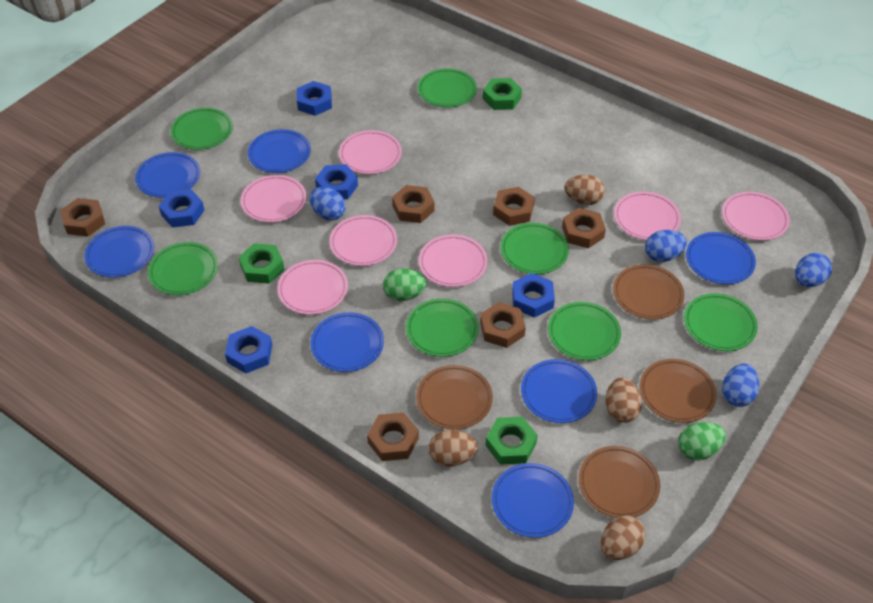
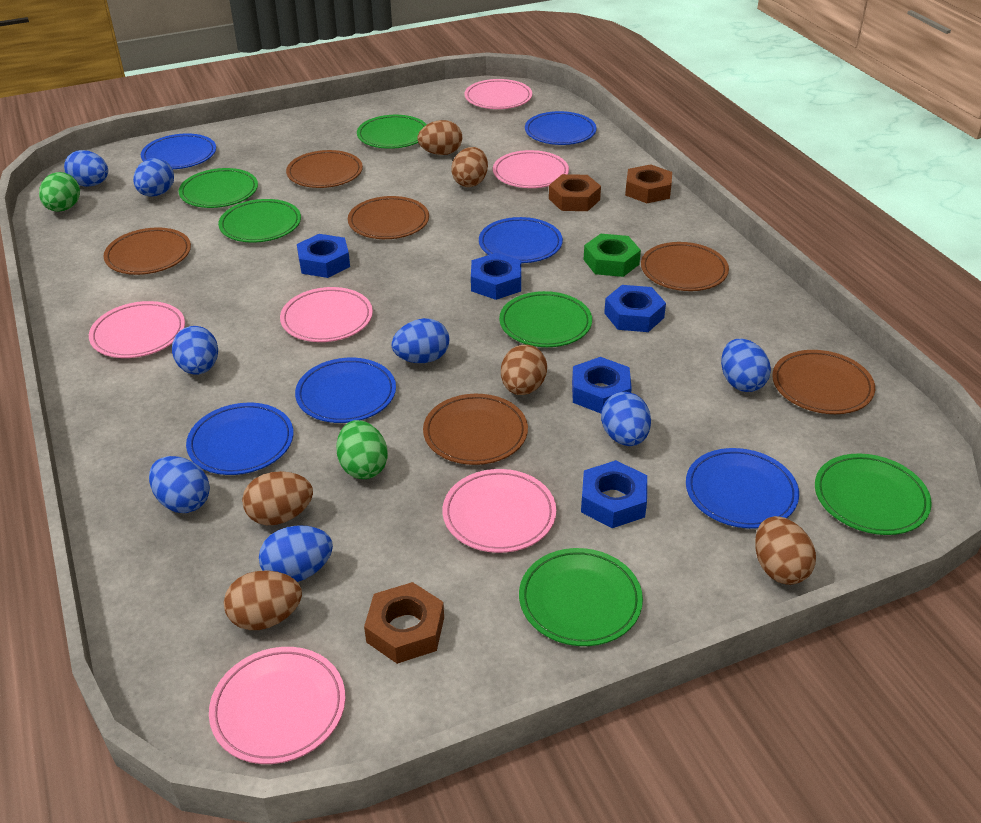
blue egg: [310,187,346,221] [645,230,687,262] [722,363,759,407] [795,253,832,287] = 4 -> [64,150,108,187] [133,158,174,196] [149,456,210,513] [172,326,218,375] [259,525,333,582] [391,318,449,363] [601,392,651,446] [721,339,771,392] = 8
blue plate: [84,226,154,278] [135,152,200,198] [248,129,311,173] [310,312,384,372] [492,463,574,538] [521,359,597,423] [686,232,756,284] = 7 -> [141,134,216,169] [186,403,294,475] [295,358,396,423] [479,217,563,263] [525,111,597,145] [686,448,799,528] = 6
brown egg: [429,430,478,467] [565,175,605,205] [601,515,646,560] [605,377,642,423] = 4 -> [224,570,302,630] [242,471,313,525] [418,120,462,155] [451,147,488,187] [501,345,547,395] [755,516,816,585] = 6
brown nut: [60,198,105,237] [367,413,419,461] [392,185,435,223] [480,302,526,348] [493,187,535,226] [562,208,606,248] = 6 -> [364,582,444,664] [549,174,601,211] [625,164,672,203] = 3
brown plate: [416,365,493,430] [579,446,660,518] [613,264,684,320] [640,359,717,423] = 4 -> [103,227,191,275] [286,150,363,188] [348,196,429,239] [423,394,528,465] [641,242,729,291] [772,350,875,414] = 6
green nut: [239,243,285,284] [483,78,522,110] [486,417,538,465] = 3 -> [584,234,641,277] = 1
green plate: [148,242,218,295] [171,108,233,150] [406,298,479,357] [418,68,477,108] [501,223,569,274] [548,302,621,360] [684,293,758,351] = 7 -> [179,168,258,208] [218,199,301,242] [357,115,427,149] [499,291,592,347] [519,548,643,646] [815,453,932,535] = 6
pink plate: [241,175,306,222] [277,260,348,315] [330,215,397,266] [339,130,402,174] [419,234,488,287] [614,192,681,240] [722,192,790,241] = 7 -> [89,301,185,358] [209,647,345,764] [280,287,373,342] [443,469,556,553] [464,79,532,109] [493,150,569,188] = 6

